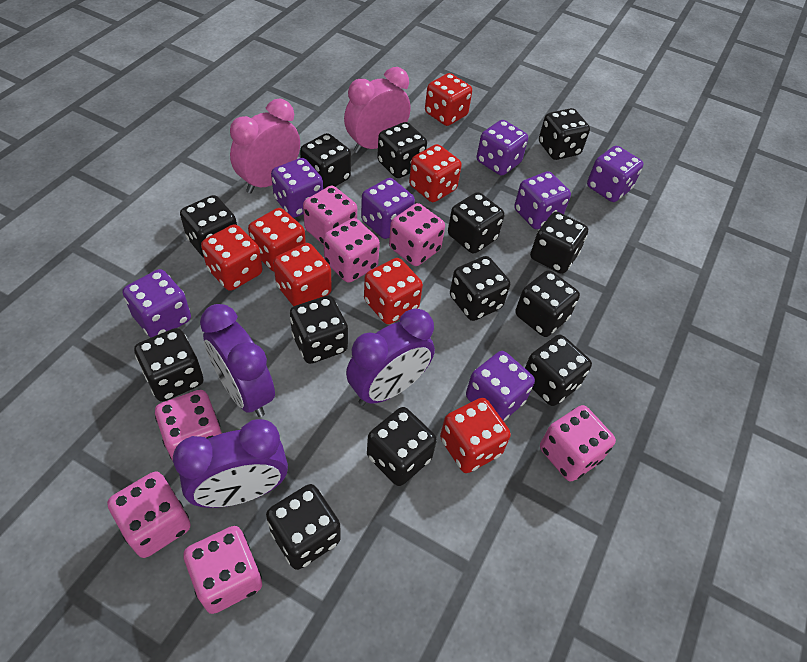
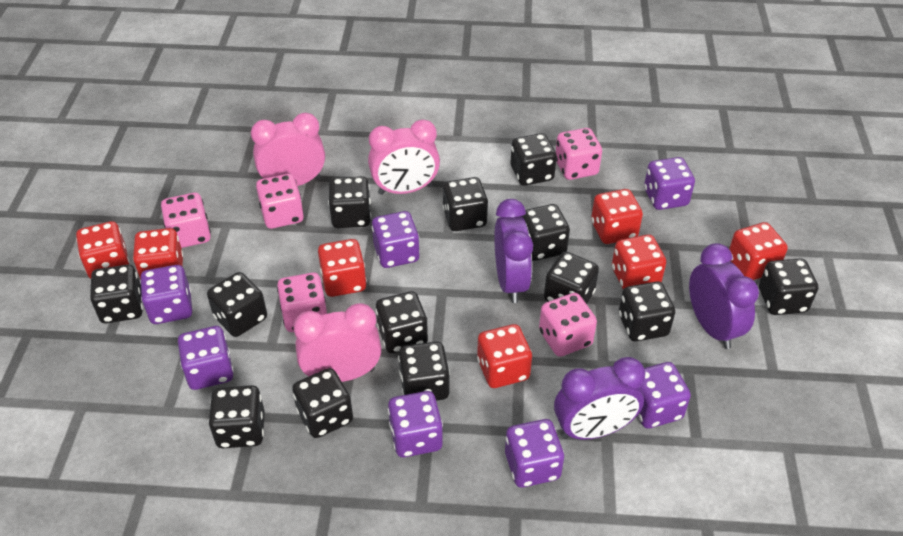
pink clock: [230,99,300,194] [344,67,411,153] = 2 -> [251,113,325,186] [293,303,381,382] [368,119,440,195] = 3
pink dice: [107,472,191,558] [155,390,222,461] [183,526,262,614] [303,186,357,245] [323,218,380,283] [389,203,445,266] [540,405,616,481] = 7 -> [161,193,211,248] [256,174,304,229] [277,272,327,332] [539,293,597,357] [556,128,602,180] = 5

